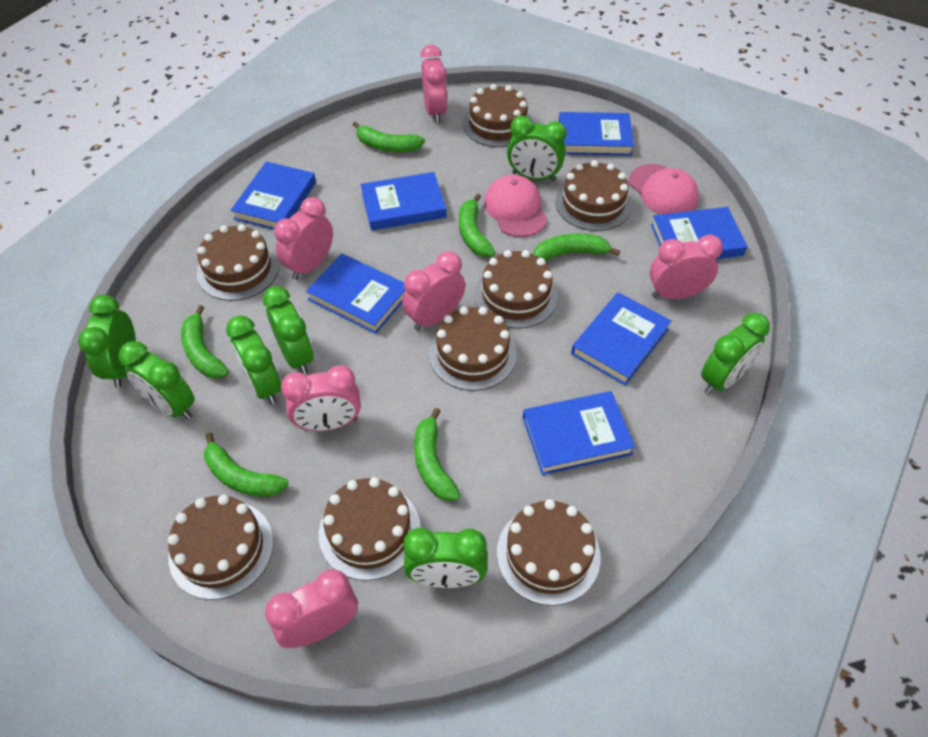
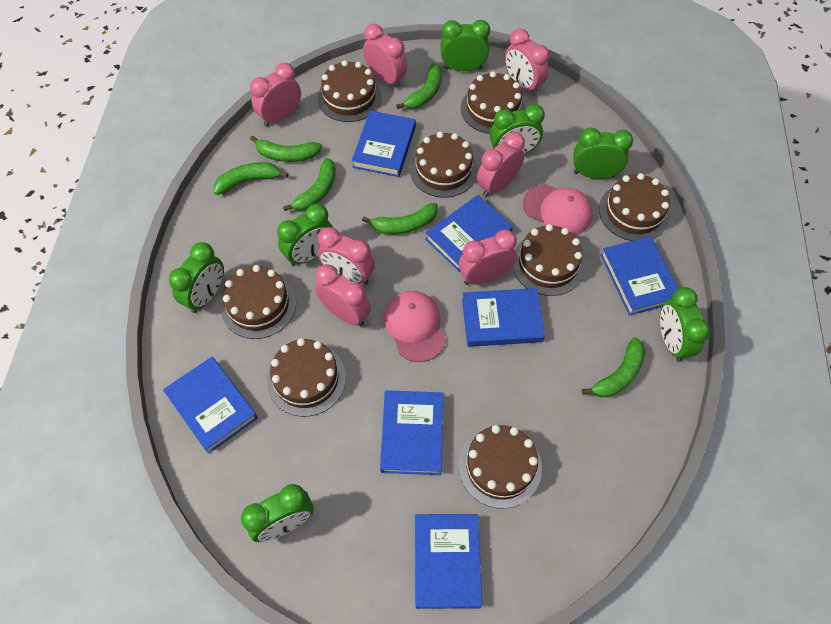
pink clock: [265,569,358,648] [274,197,333,280] [281,366,361,431] [402,251,465,331] [421,45,447,123] [650,234,723,299] = 6 -> [250,63,301,127] [315,264,371,326] [318,227,375,285] [363,24,407,88] [459,229,517,285] [477,132,525,197] [505,28,550,95] = 7

